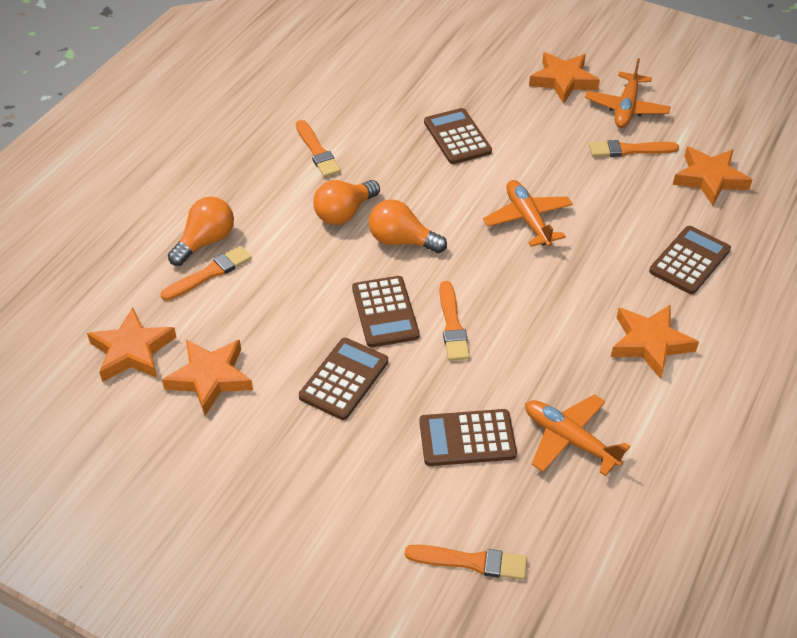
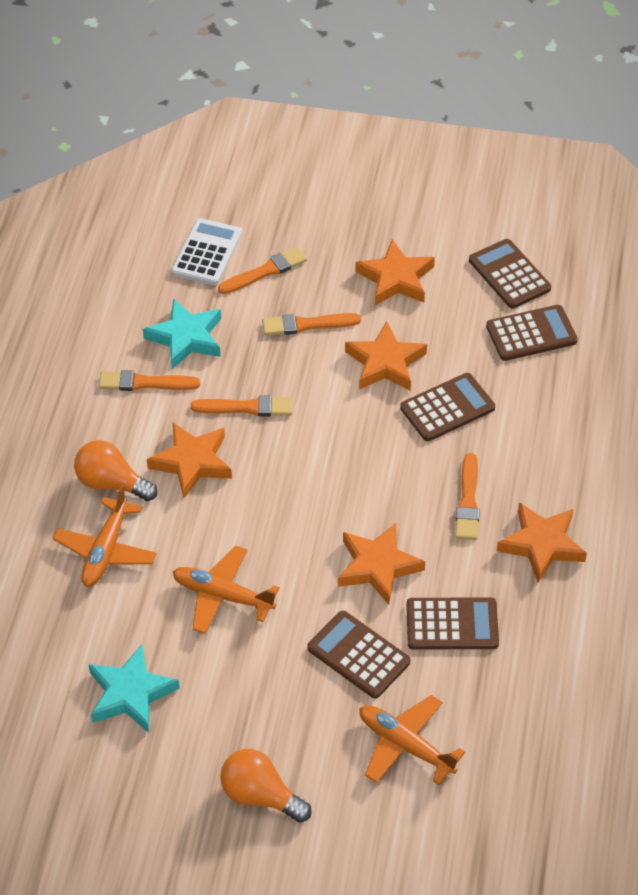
orange light bulb: [168,197,234,266] [313,180,380,225] [369,199,447,253] = 3 -> [74,440,158,501] [220,749,312,823] = 2
turquoise star: none = 0 -> [88,644,180,733] [143,298,221,369] = 2
white calculator: none = 0 -> [171,218,242,285] = 1

